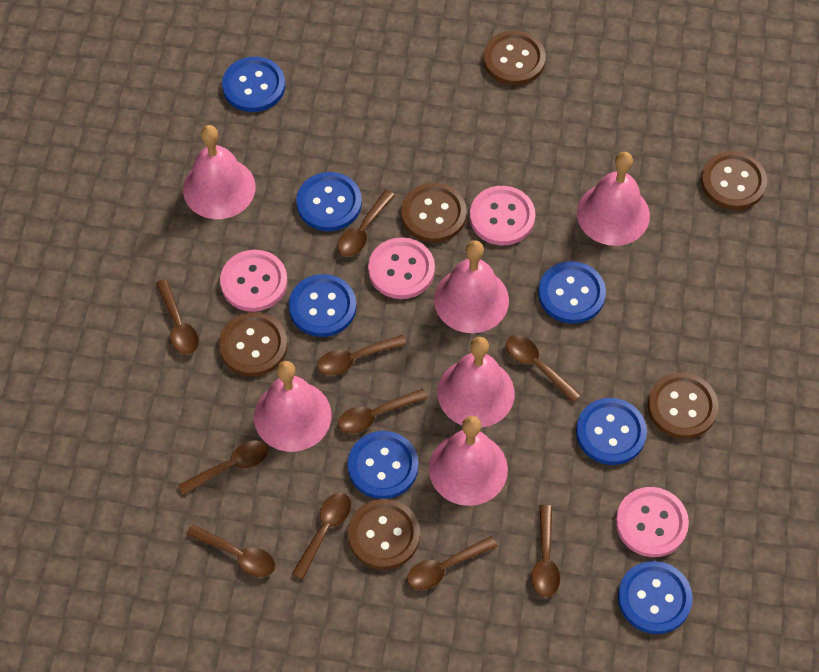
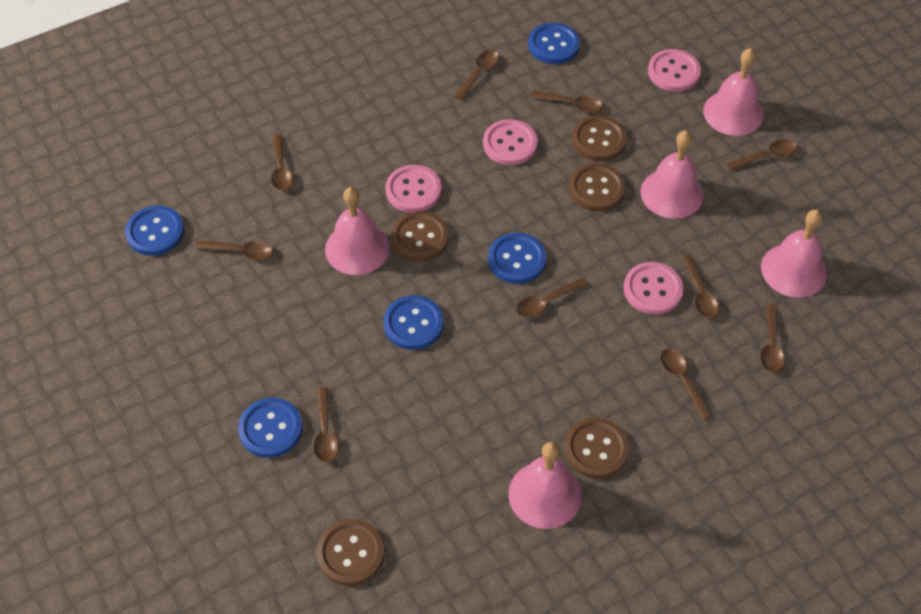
blue button: [222,57,285,112] [289,274,356,337] [296,172,362,231] [348,431,418,499] [538,261,606,324] [576,398,647,465] [618,561,693,634] = 7 -> [125,206,184,256] [238,398,303,458] [383,295,444,350] [488,232,546,284] [528,23,580,64] = 5
brown button: [219,312,287,376] [348,499,420,570] [401,183,467,243] [483,31,546,85] [648,373,719,439] [701,151,767,210] = 6 -> [317,519,384,586] [391,211,449,261] [564,418,629,479] [569,163,625,211] [572,115,627,161] = 5
pink bell: [183,125,256,219] [254,361,331,452] [429,416,508,506] [434,240,509,333] [437,337,514,428] [577,152,650,246] = 6 -> [325,187,390,275] [508,442,582,529] [641,131,703,219] [703,48,763,136] [761,209,827,298] = 5

